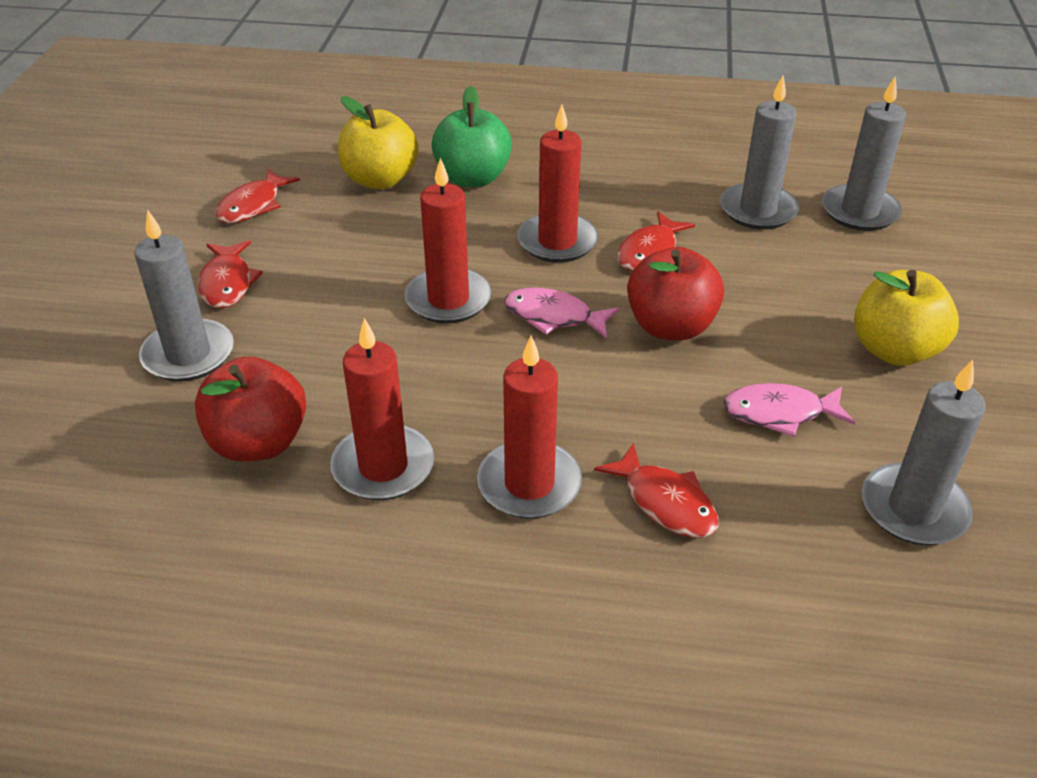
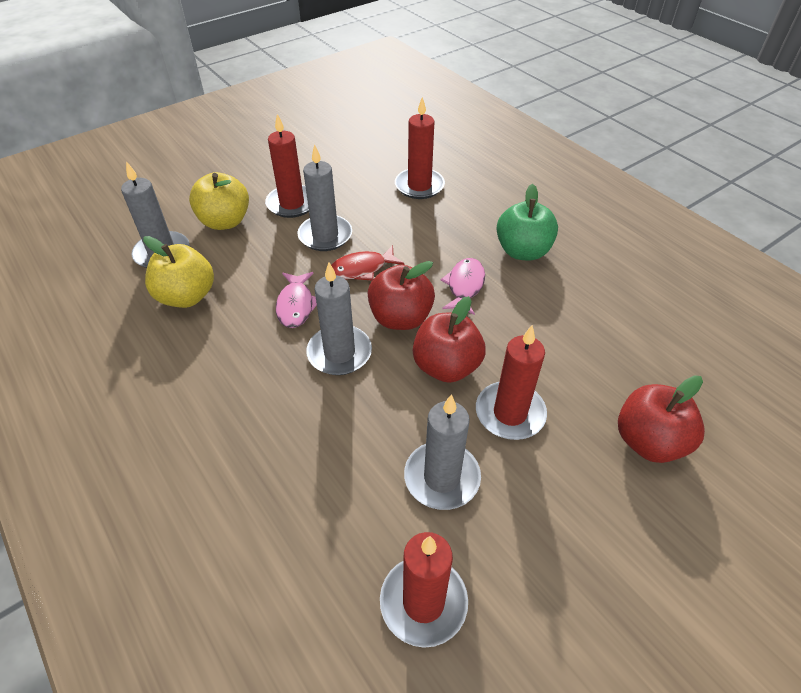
red apple: [195,356,306,462] [627,247,724,341] = 2 -> [368,261,435,330] [413,296,486,383] [618,375,705,463] = 3
red fish: [198,240,263,308] [215,168,300,223] [594,442,719,538] [617,211,695,271] = 4 -> [331,245,404,280] = 1

